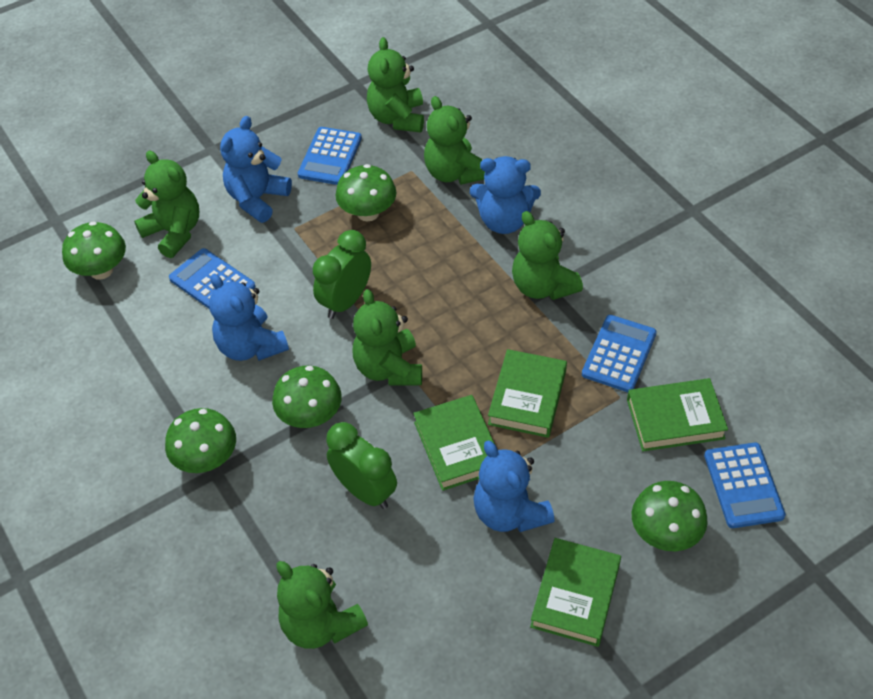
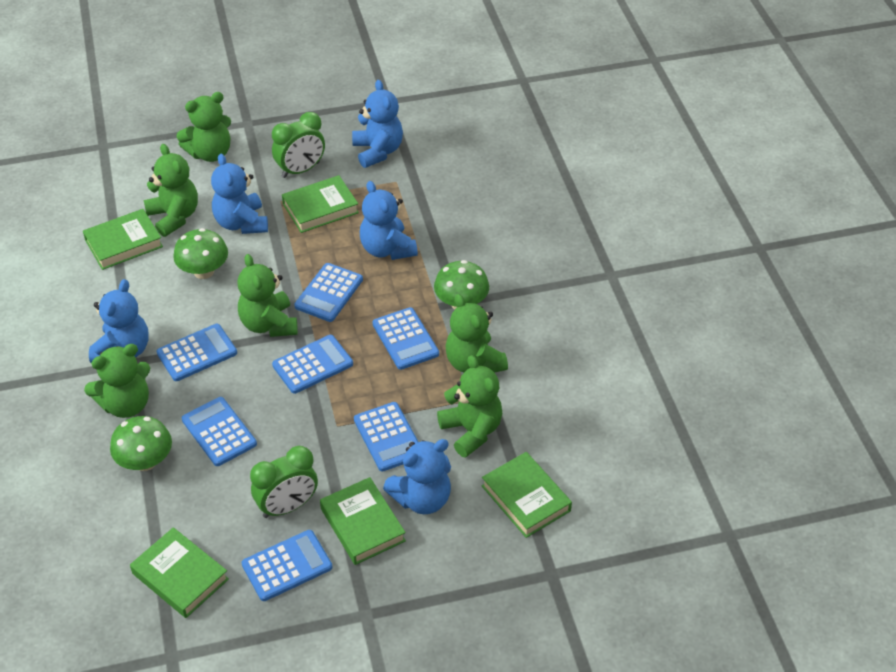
blue calculator: [169,248,256,309] [298,127,362,185] [582,315,657,392] [704,443,786,528] = 4 -> [156,324,237,381] [182,397,257,466] [242,530,332,601] [272,335,353,394] [294,263,363,322] [354,402,418,471] [373,307,439,370] = 7
blue teddy bear: [209,274,289,361] [220,116,292,223] [470,156,541,234] [473,441,555,532] = 4 -> [89,279,149,363] [211,154,268,234] [352,80,403,168] [360,181,418,260] [383,439,451,514] = 5
green book: [413,395,495,491] [488,349,567,438] [530,538,621,647] [627,378,728,451] = 4 -> [83,209,163,270] [130,527,229,618] [282,175,359,233] [320,477,406,565] [482,452,572,538] = 5
green mushroom: [62,221,126,279] [165,408,236,473] [272,366,342,428] [336,164,396,222] [632,481,708,551] = 5 -> [110,416,172,471] [173,228,228,279] [434,260,489,310] = 3

